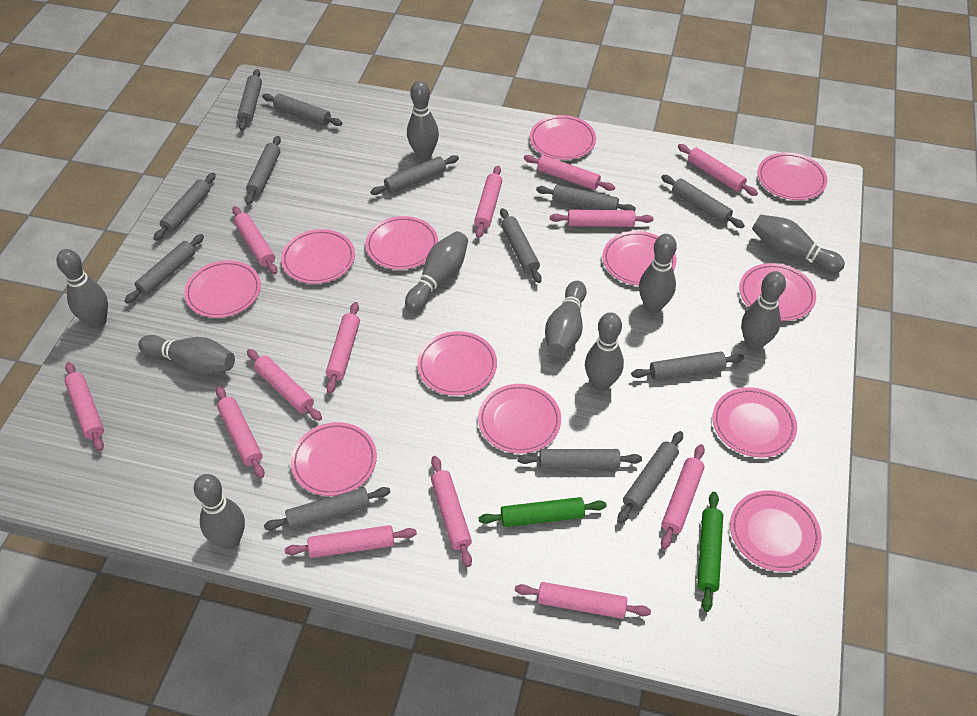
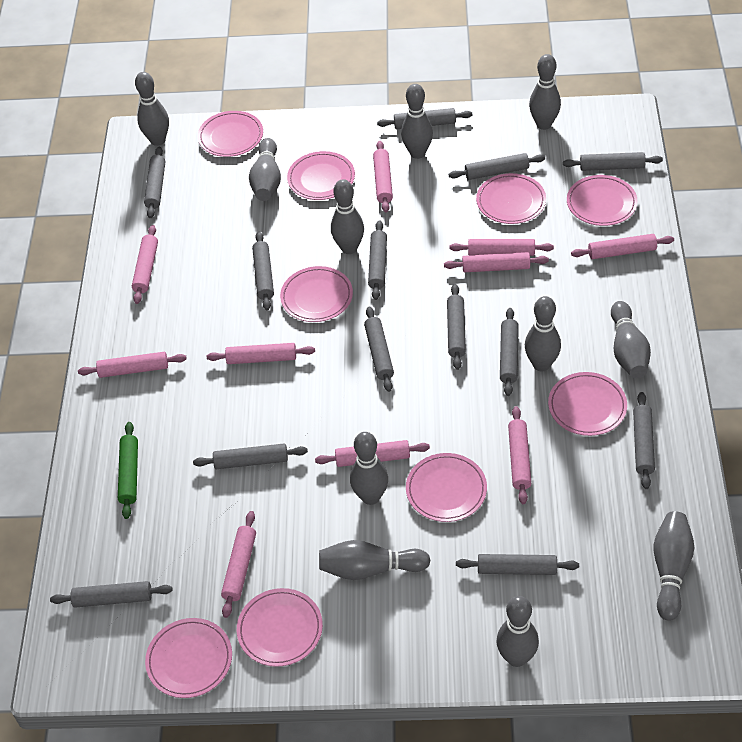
green rolling pin: [479,497,607,527] [697,492,723,612] = 2 -> [118,422,138,519] = 1
grey bowling pin: [56,249,108,328] [138,335,235,375] [194,474,245,549] [405,231,468,311] [407,81,439,160] [545,281,587,357] [585,312,624,391] [639,234,677,313] [741,271,786,351] [752,214,845,273] = 10 -> [135,72,169,146] [249,138,281,201] [319,540,431,580] [331,179,364,254] [350,432,388,505] [401,84,433,159] [497,596,539,667] [525,296,561,371] [529,54,561,130] [611,301,651,378] [654,511,694,621] = 11
pink plate: [184,260,261,318] [281,229,355,284] [291,422,377,496] [365,216,438,270] [417,331,497,396] [478,384,561,453] [530,115,596,160] [602,231,676,285] [713,387,797,457] [730,490,822,572] [739,263,816,321] [757,152,828,200] = 12 -> [145,618,232,698] [198,111,263,157] [237,588,323,667] [280,266,353,322] [287,151,355,200] [406,453,487,522] [476,173,546,224] [548,372,627,436] [567,175,638,226] = 9
pink rolling pin: [64,362,104,451] [216,386,264,478] [232,206,277,274] [247,349,322,421] [285,525,417,558] [326,302,360,394] [431,456,472,567] [474,166,502,238] [515,582,651,619] [524,155,615,191] [550,210,653,227] [661,444,705,549] [678,144,758,196] = 13 -> [78,352,187,378] [132,225,158,304] [207,343,315,364] [221,511,256,618] [315,440,430,467] [373,141,393,213] [444,252,549,272] [450,239,554,256] [508,406,531,504] [571,234,674,259] = 10

